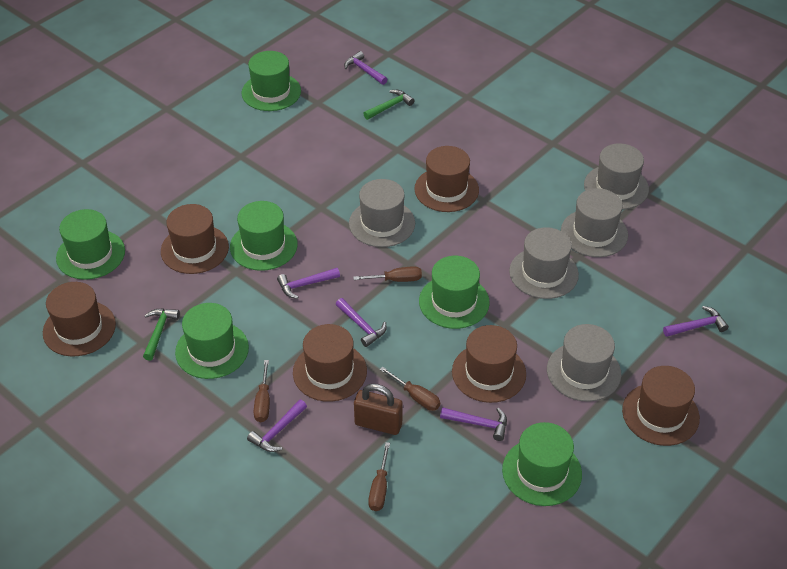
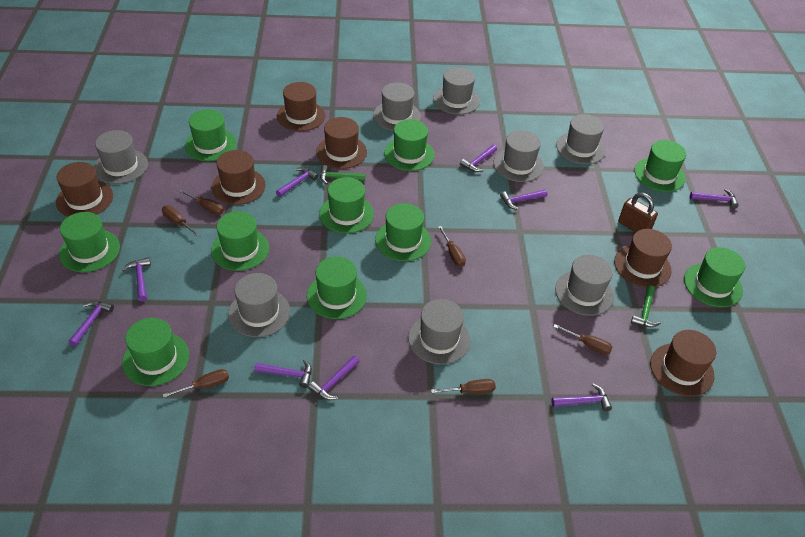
brown screwdriver: [254,360,270,422] [353,266,422,282] [368,442,390,511] [379,366,440,411] = 4 -> [162,205,200,237] [163,369,229,398] [179,189,224,215] [431,379,496,394] [438,226,466,267] [553,324,613,355] = 6
green hat: [56,209,125,280] [175,303,249,379] [230,201,298,271] [241,51,301,111] [419,256,490,329] [502,422,582,506] = 6 -> [59,212,120,272] [122,318,189,386] [185,109,236,161] [211,211,269,271] [307,257,367,319] [319,177,374,234] [375,203,431,261] [384,119,435,171] [634,140,686,192] [684,247,745,307] = 10
grey hat: [349,179,415,247] [509,227,579,299] [547,324,621,402] [561,188,628,257] [584,143,649,210] = 5 -> [94,130,148,184] [228,273,290,337] [373,82,421,131] [408,299,470,365] [433,67,480,115] [493,130,544,182] [555,255,614,316] [556,114,606,164] = 8
purple hammer: [247,400,307,452] [277,268,340,299] [336,298,387,347] [344,51,387,85] [440,407,507,441] [663,306,729,337] = 6 -> [69,301,114,346] [122,257,151,301] [254,359,312,388] [276,167,319,197] [308,356,359,400] [460,145,497,172] [500,189,548,210] [551,384,612,411] [690,189,739,208] = 9

